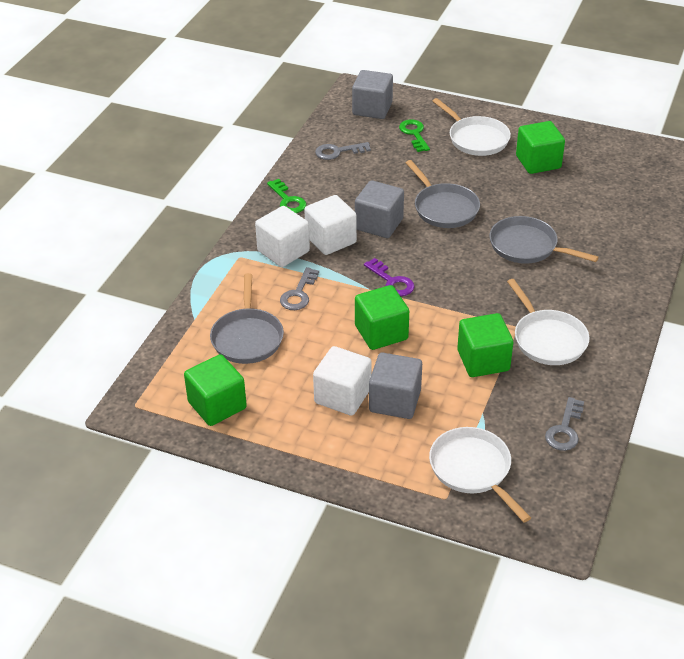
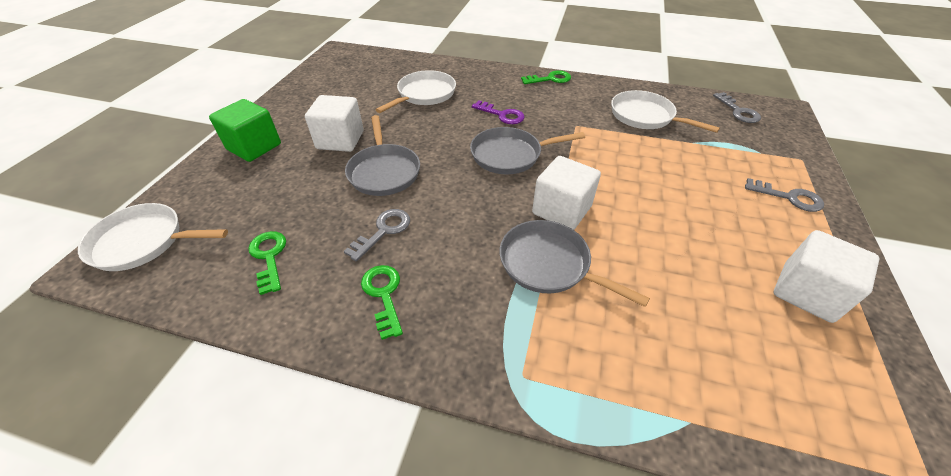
green cube: [184,354,247,426] [355,285,409,350] [457,313,513,377] [516,121,565,174] = 4 -> [209,99,281,162] = 1
green key: [267,179,306,213] [399,119,430,152] = 2 -> [248,231,286,295] [361,265,403,340] [521,70,571,84] = 3
grey cube: [352,70,393,119] [355,180,404,238] [369,353,422,419] = 3 -> none = 0

